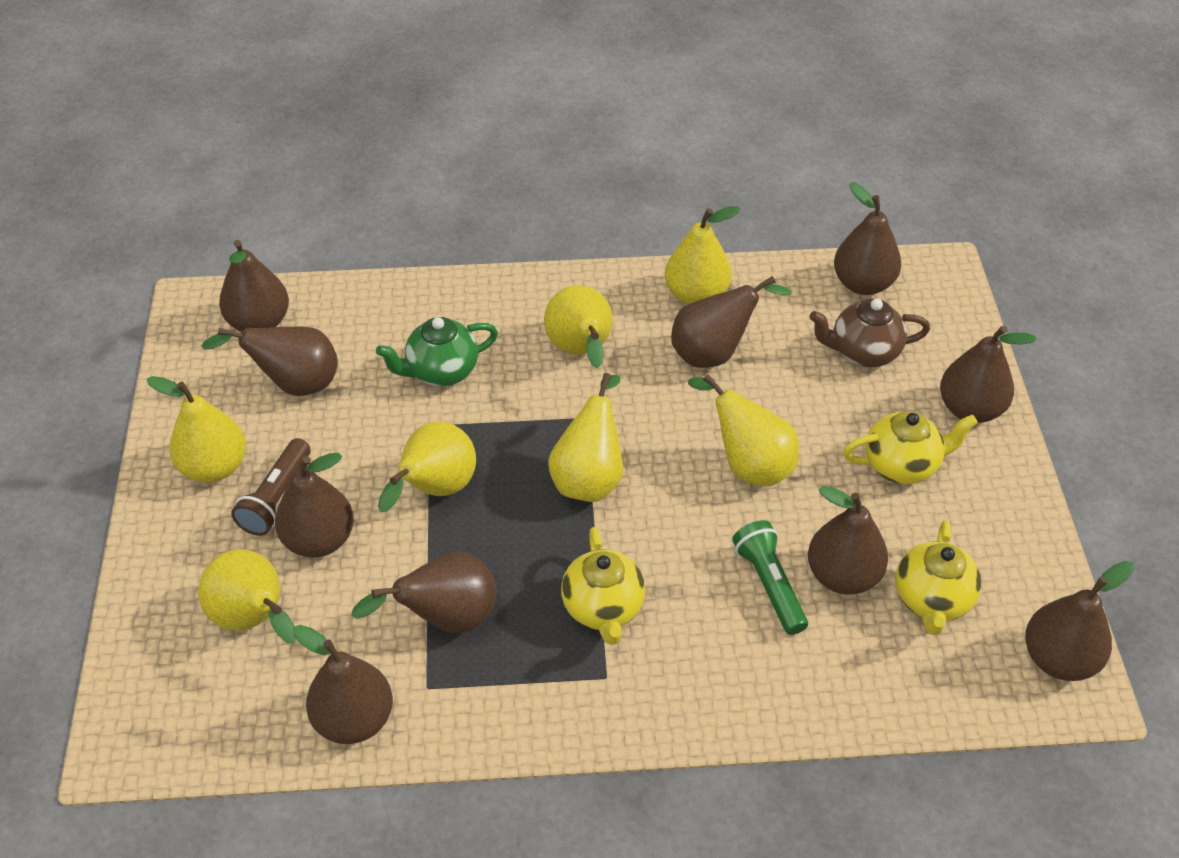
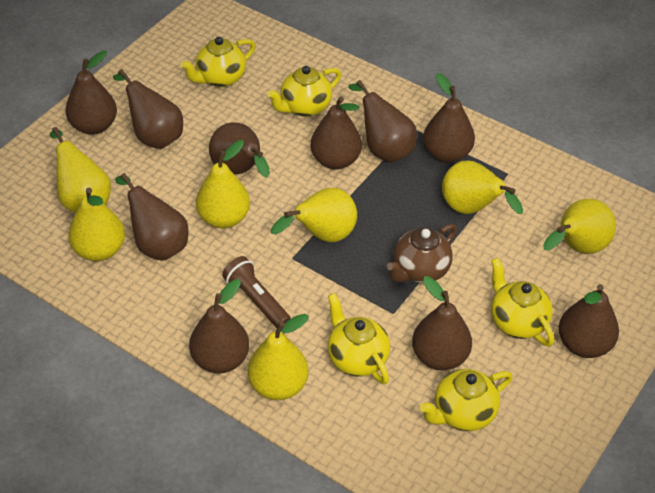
green flashlight: [732,520,808,635] = 1 -> none = 0
green teapot: [376,317,498,386] = 1 -> none = 0
yellow teapot: [561,527,645,645] [843,411,978,484] [896,520,982,635] = 3 -> [180,37,255,87] [267,66,341,117] [328,293,390,384] [419,369,513,431] [491,258,554,347] = 5

